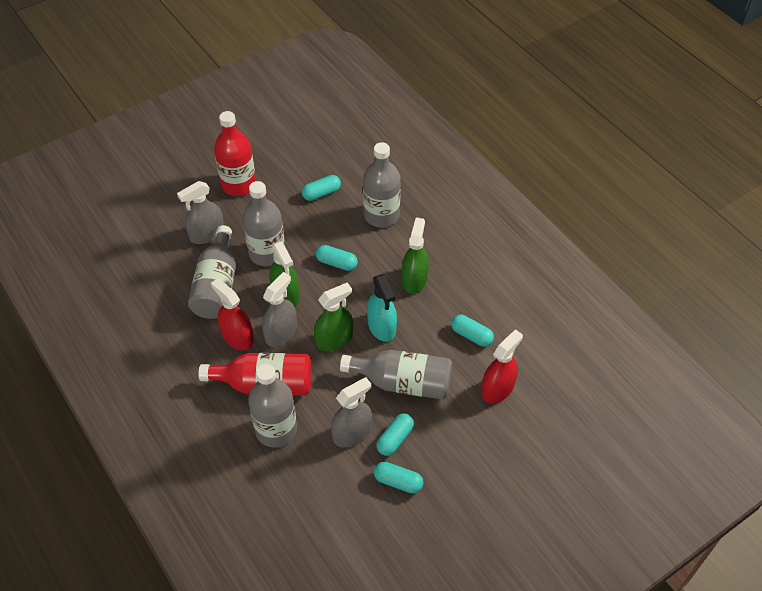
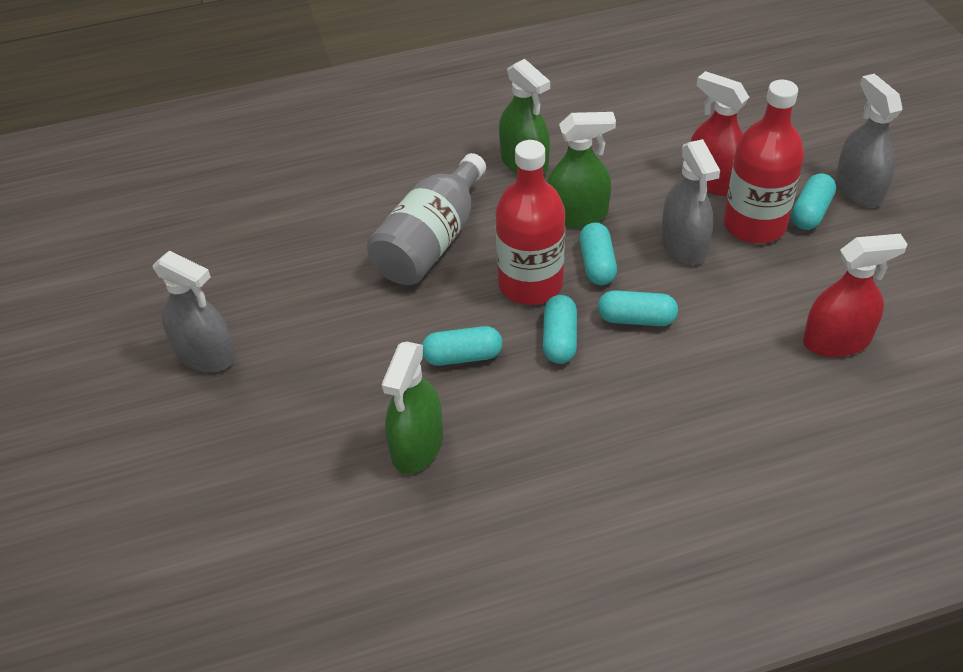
grey bottle: [188,225,236,319] [242,181,285,266] [248,364,297,448] [340,350,452,400] [363,142,401,228] = 5 -> [367,153,486,285] = 1
turquoise spray bottle: [367,274,397,342] = 1 -> none = 0

